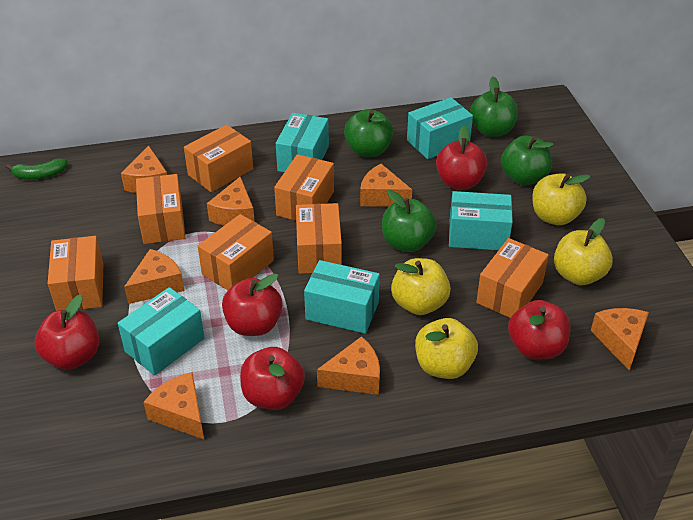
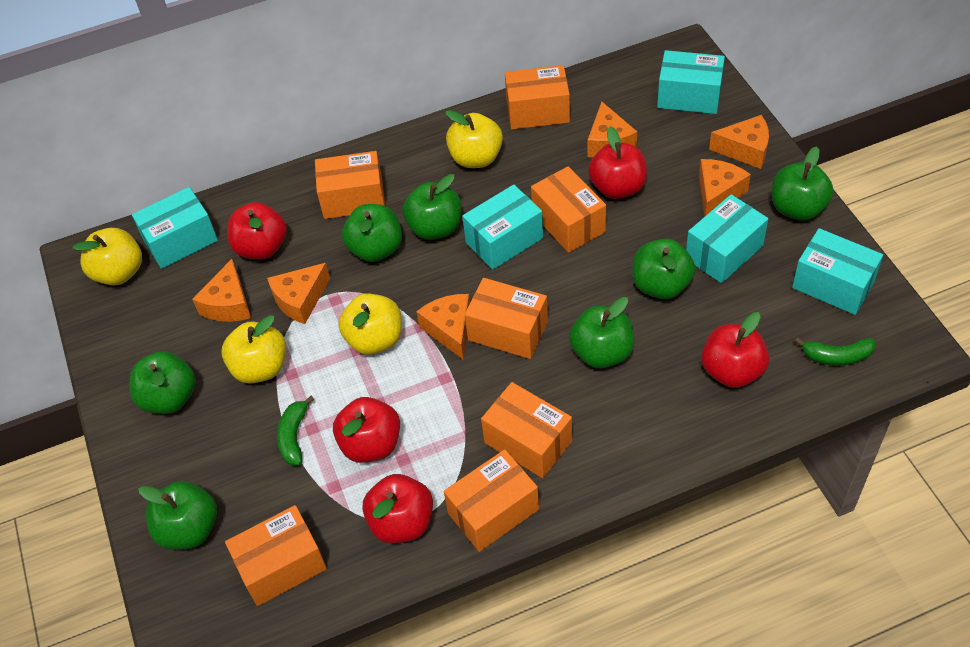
green apple: [344,109,393,157] [382,190,437,252] [470,77,518,137] [501,136,554,185] = 4 -> [130,351,196,414] [138,481,217,550] [342,204,402,262] [403,174,461,240] [569,297,634,369] [632,239,695,299] [772,147,834,220] = 7
green banana: [6,158,68,179] = 1 -> [277,396,315,465] [795,337,875,365] = 2
orange cheese: [121,145,167,193] [124,249,184,304] [143,372,204,439] [207,176,255,226] [317,336,380,395] [360,164,412,207] [591,308,649,371] = 7 -> [192,259,251,322] [267,263,330,324] [416,294,470,360] [587,101,637,158] [699,159,751,217] [709,115,769,169] = 6

